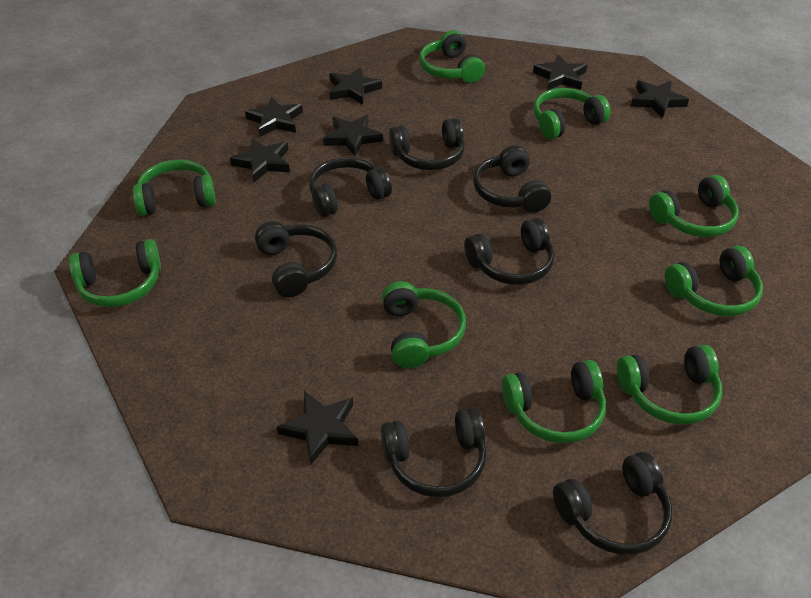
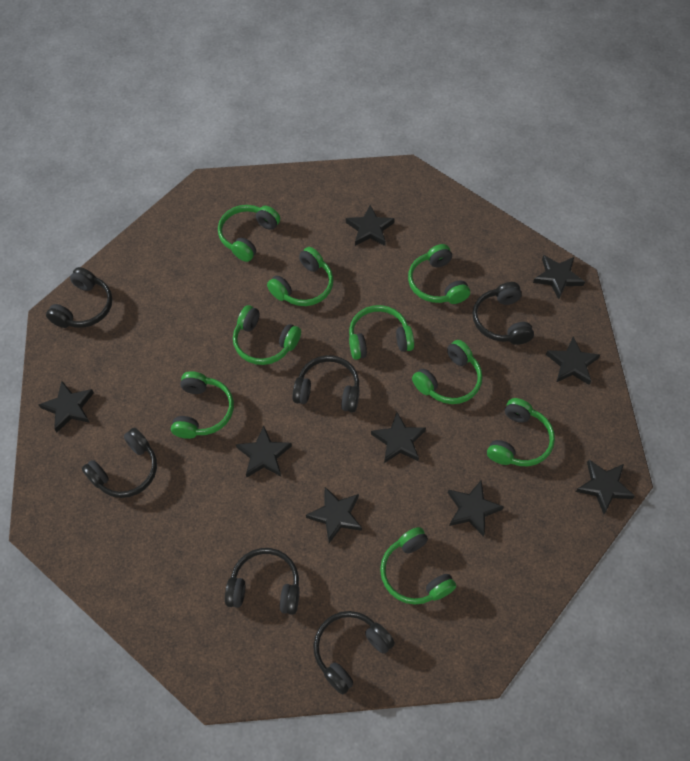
black headphones: [255,221,337,297] [309,157,392,217] [380,407,487,497] [389,118,465,170] [464,218,555,285] [473,145,551,213] [553,452,673,555] = 7 -> [46,267,113,328] [82,428,157,498] [225,548,300,615] [292,355,360,413] [313,611,395,695] [473,282,534,345] = 6
black star: [230,138,290,182] [245,97,303,137] [277,391,358,466] [323,115,383,156] [329,67,382,105] [533,55,587,90] [631,80,689,118] = 7 -> [38,381,94,432] [236,426,292,478] [306,487,362,543] [346,205,395,246] [371,412,426,463] [448,480,504,537] [533,255,585,299] [546,337,600,385] [576,460,635,514] = 9

